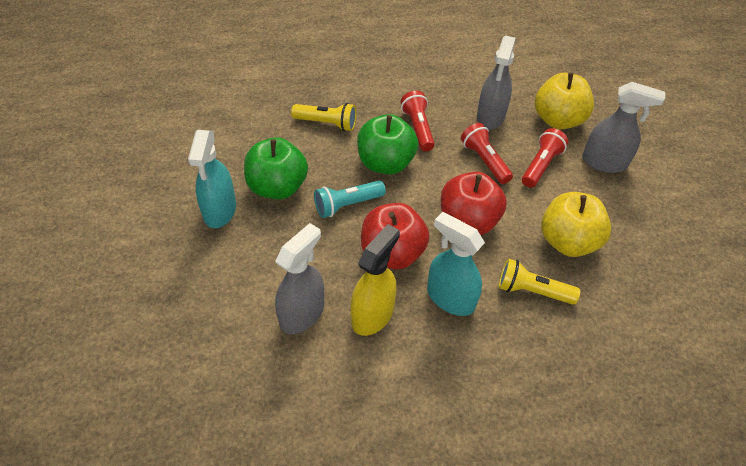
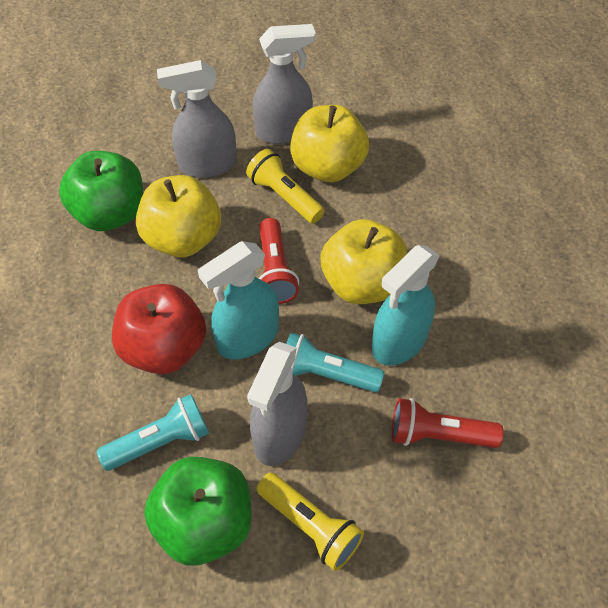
red apple: [361,203,430,269] [441,172,507,235] = 2 -> [112,284,206,374] = 1
red flashlight: [401,91,435,151] [461,123,513,184] [522,128,569,188] = 3 -> [259,218,299,304] [392,398,503,448] = 2
turquoise flashlight: [314,181,386,218] = 1 -> [97,394,209,471] [286,332,384,392] = 2
yellow apple: [535,73,594,129] [541,192,611,257] = 2 -> [136,175,221,257] [290,105,369,182] [320,219,407,304] = 3
yellow spray bottle: [351,224,400,336] = 1 -> none = 0

